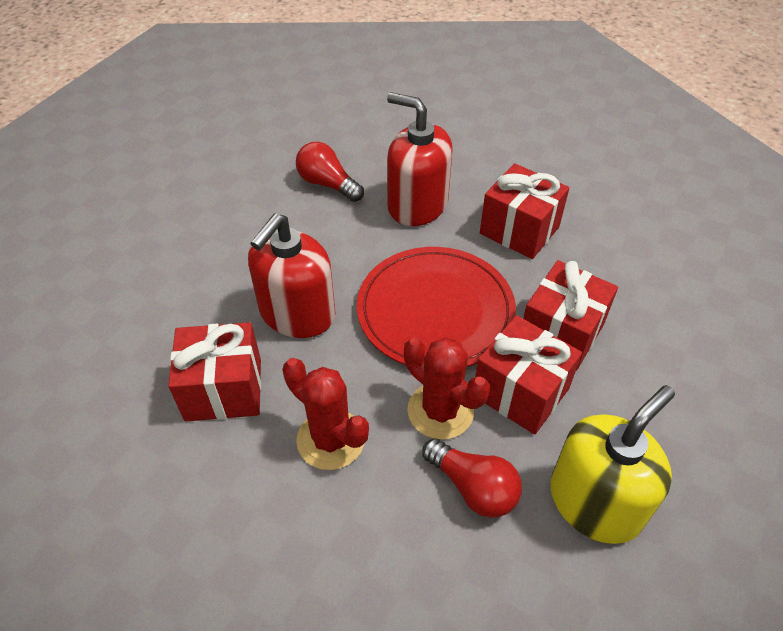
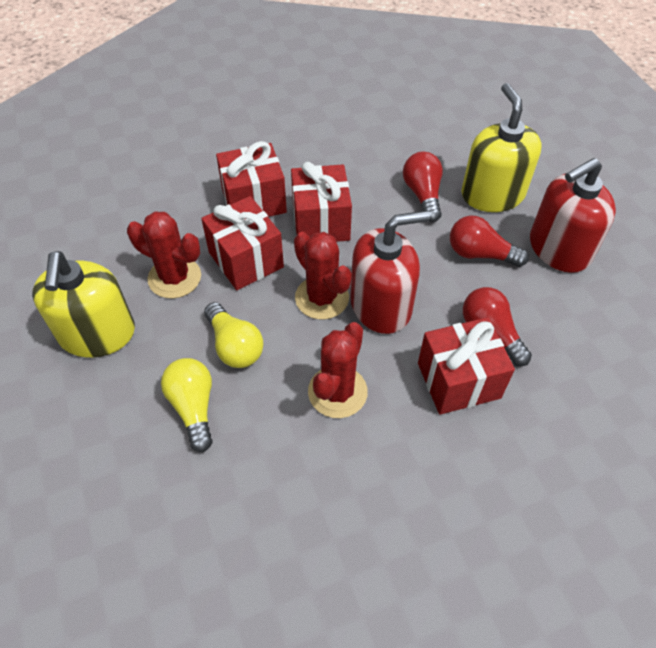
red cactus: [282,358,369,470] [404,337,490,440] = 2 -> [127,211,201,298] [294,232,352,320] [308,322,368,418] = 3
red light bulb: [296,142,364,202] [422,438,522,518] = 2 -> [403,152,443,222] [450,215,529,267] [463,287,532,366] = 3
red plate: [357,247,516,367] = 1 -> none = 0
yellow light bulb: none = 0 -> [161,358,213,452] [204,302,263,368] = 2
yellow soap dispenser: [550,385,675,544] = 1 -> [32,251,135,358] [461,83,542,212] = 2

